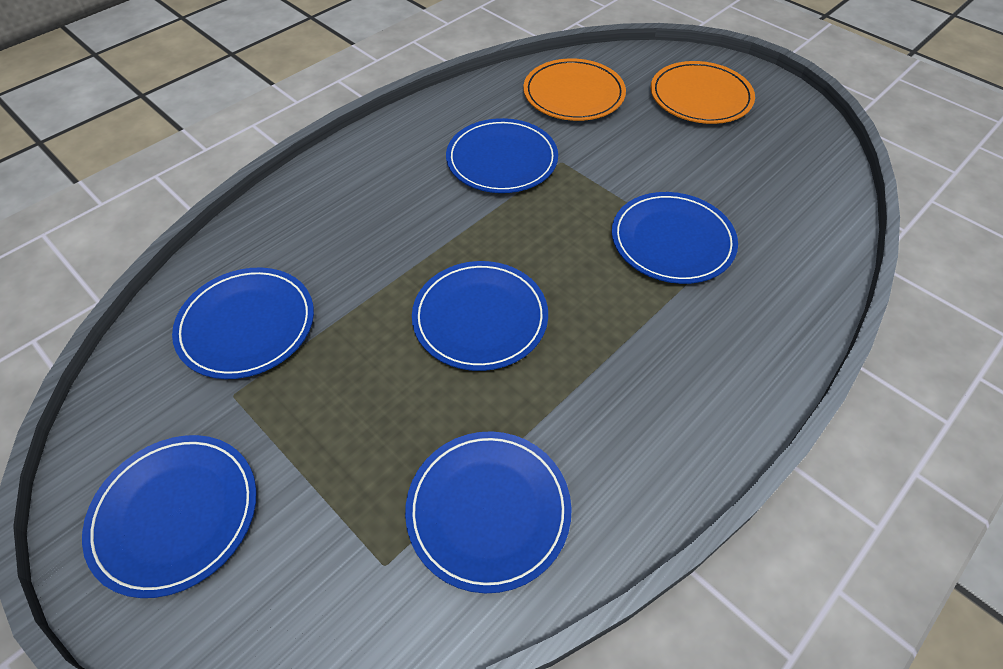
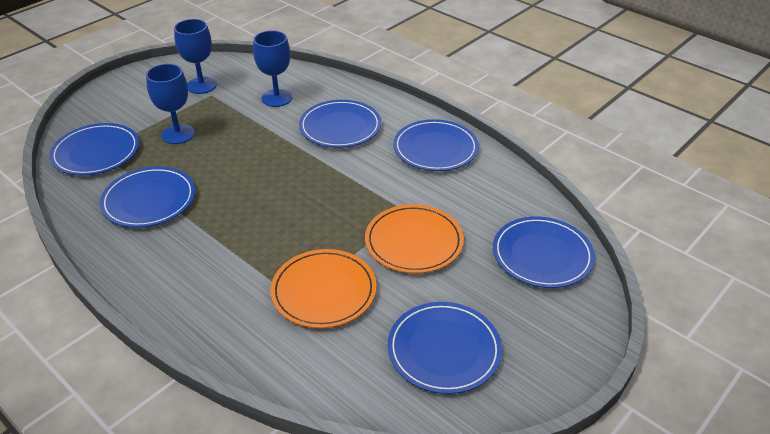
blue goblet: none = 0 -> [146,64,195,144] [174,19,217,94] [253,30,292,107] = 3

